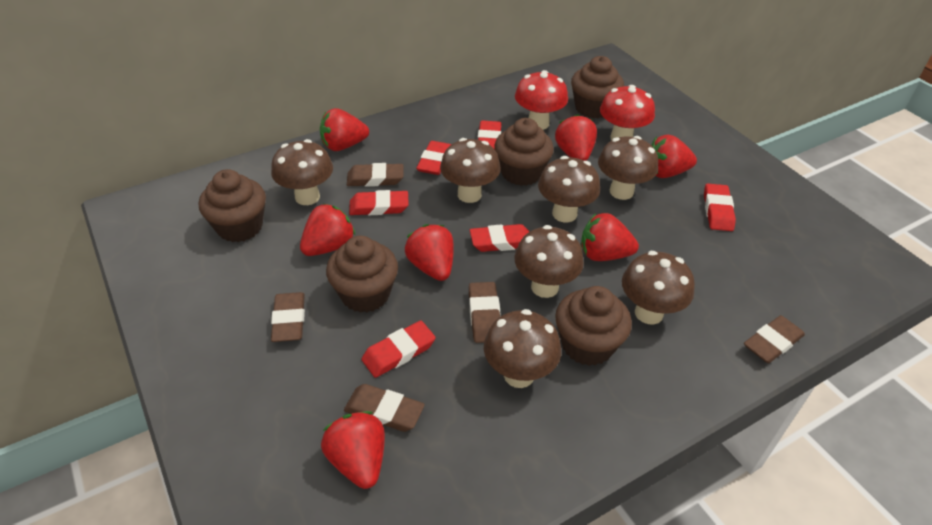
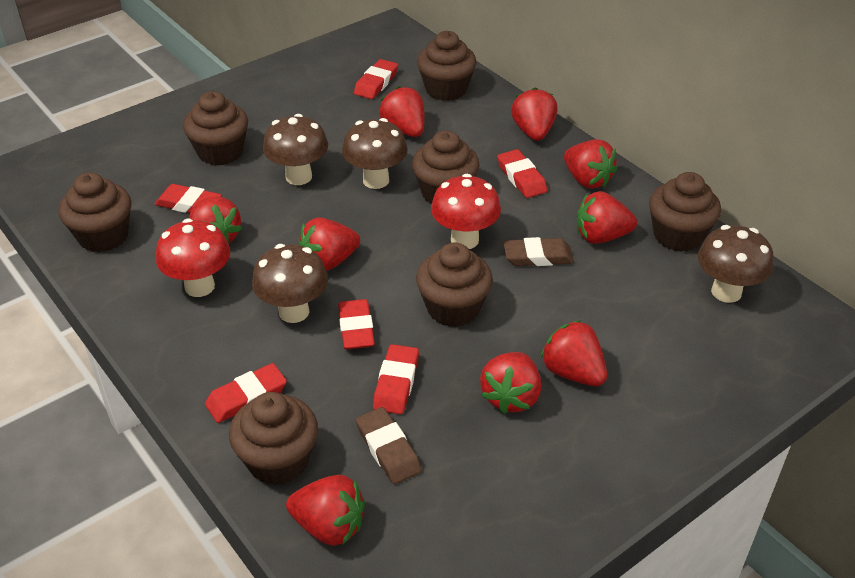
brown cupcake: [199,169,266,242] [326,236,398,313] [494,118,554,186] [555,286,632,366] [571,56,624,118] = 5 -> [58,172,132,252] [183,91,248,166] [229,392,318,485] [412,131,480,204] [416,243,493,327] [417,31,476,101] [649,172,721,252] = 7
brown eraser: [271,292,305,342] [344,384,425,432] [347,163,403,187] [469,282,500,343] [744,315,805,363] = 5 -> [356,407,422,484] [503,237,574,266] = 2
brown mushroom: [271,139,333,205] [440,138,501,203] [484,309,561,388] [514,225,584,298] [538,156,600,222] [598,136,658,200] [622,251,695,325] = 7 -> [252,244,328,323] [263,114,328,185] [342,118,407,189] [698,225,774,303] = 4
red strawberry: [300,204,356,256] [320,108,369,151] [321,411,385,489] [405,224,454,281] [555,114,597,161] [581,213,639,261] [651,134,697,178] = 7 -> [189,196,242,244] [286,475,365,546] [299,217,360,271] [379,86,424,137] [480,352,541,414] [511,87,558,141] [540,320,607,386] [564,139,617,189] [577,191,637,244] = 9

